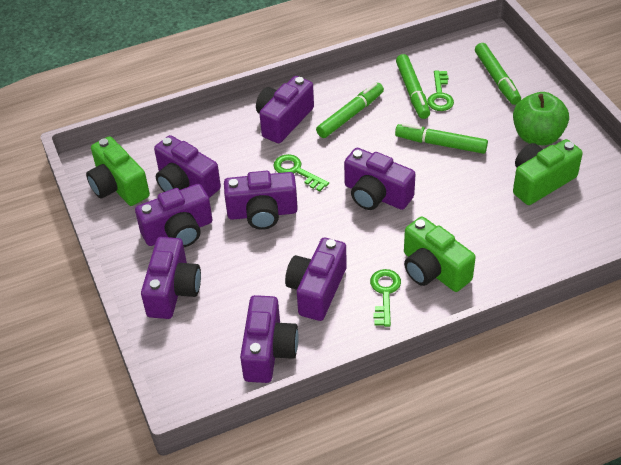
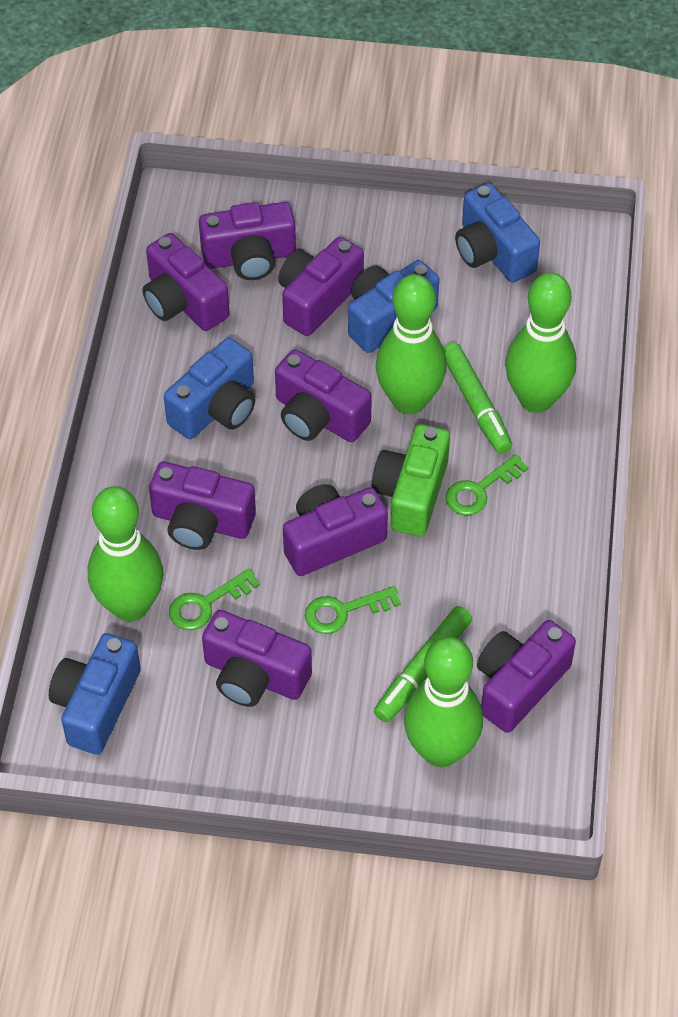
blue camera: none = 0 -> [49,633,141,755] [164,338,256,439] [348,260,439,353] [455,183,540,283] = 4
green apple: [513,92,569,145] = 1 -> none = 0
green bowling pin: none = 0 -> [88,486,164,622] [376,274,447,414] [404,637,483,767] [505,272,576,413] = 4
green camera: [86,136,150,206] [404,216,476,292] [513,139,583,205] = 3 -> [372,424,450,537] = 1
green marker: [316,82,384,138] [395,123,488,154] [396,54,430,119] [475,43,521,105] = 4 -> [374,606,472,723] [443,342,512,454] = 2

